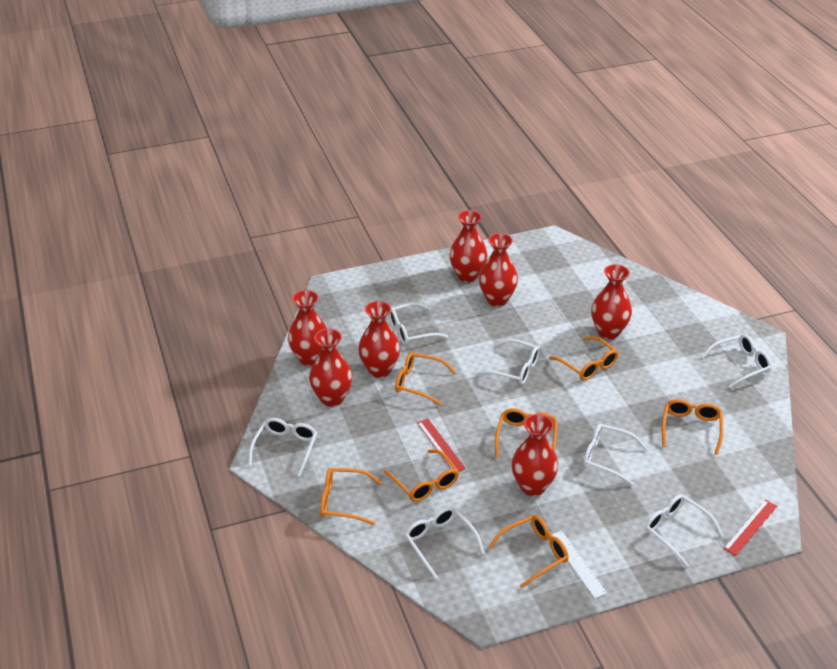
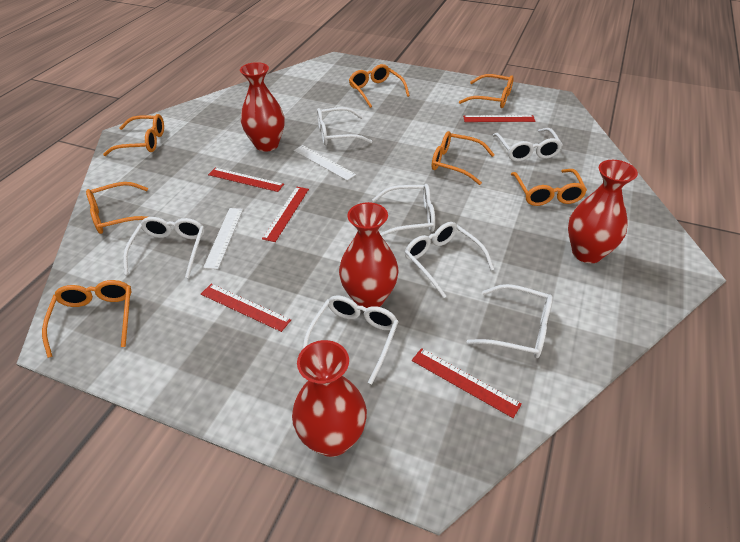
red ruler: [417,419,466,471] [723,500,777,556] = 2 -> [201,284,291,332] [208,168,284,192] [262,187,309,242] [412,348,522,418] [463,115,535,122] = 5
red vase: [288,290,327,366] [309,328,352,407] [358,301,400,378] [449,210,487,282] [479,233,518,307] [511,414,558,496] [591,264,632,339] = 7 -> [240,62,285,152] [292,340,367,457] [339,202,399,308] [568,160,638,263] = 4
white ruler: [552,531,607,598] = 1 -> [203,208,243,269] [294,145,356,181] = 2

